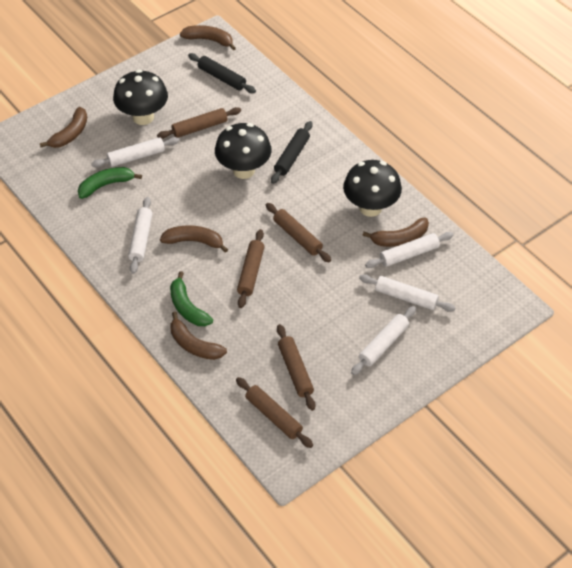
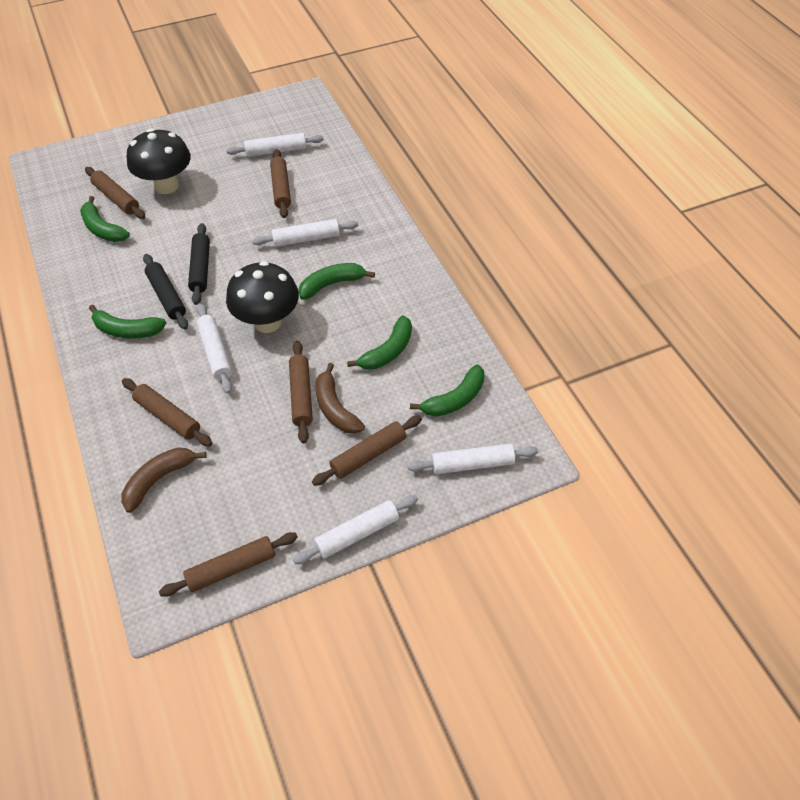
black mushroom: [113,70,168,125] [215,123,271,179] [343,160,402,217] = 3 -> [127,129,191,194] [226,261,299,333] = 2
brown banana: [40,107,87,148] [160,225,228,253] [170,312,227,360] [180,25,236,50] [363,217,429,247] = 5 -> [121,448,207,513] [315,363,365,434] = 2
brown rolling pin: [157,107,241,139] [236,377,313,448] [237,229,264,308] [266,203,331,262] [277,324,315,411] = 5 -> [85,167,145,219] [122,378,212,446] [159,532,298,597] [270,149,291,218] [289,341,313,443] [312,415,422,486] = 6
green banana: [78,167,142,199] [170,271,213,326] = 2 -> [80,196,130,242] [89,305,166,339] [298,263,375,300] [347,315,412,370] [410,364,485,417] = 5

